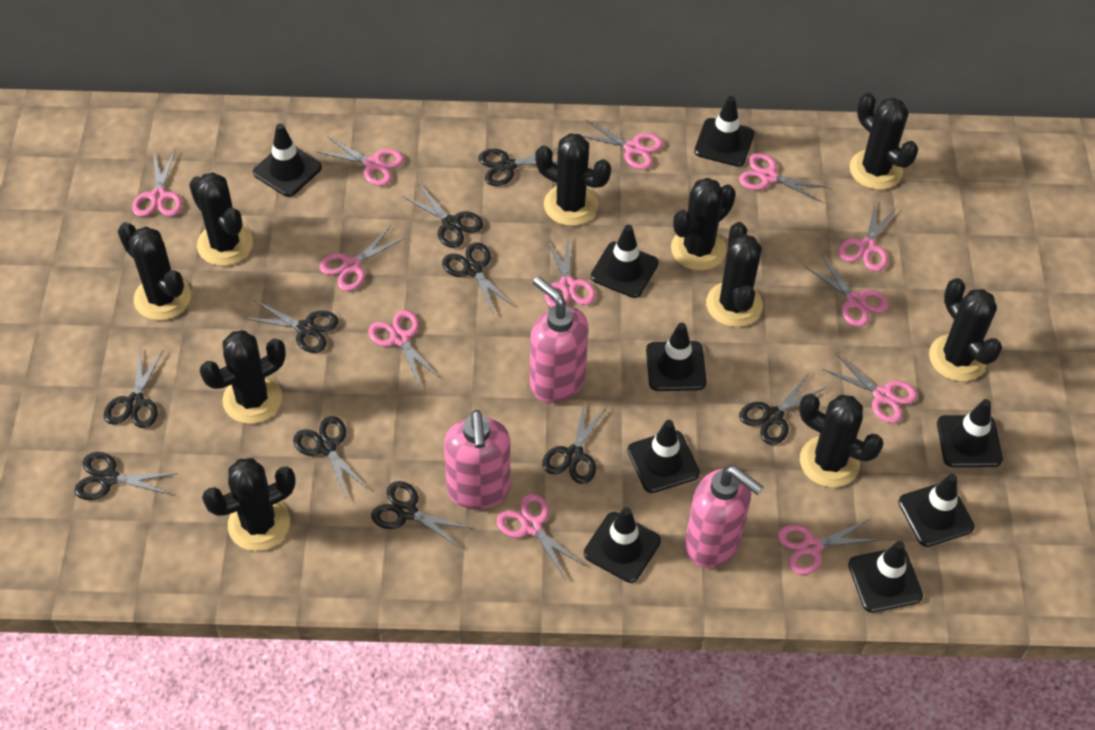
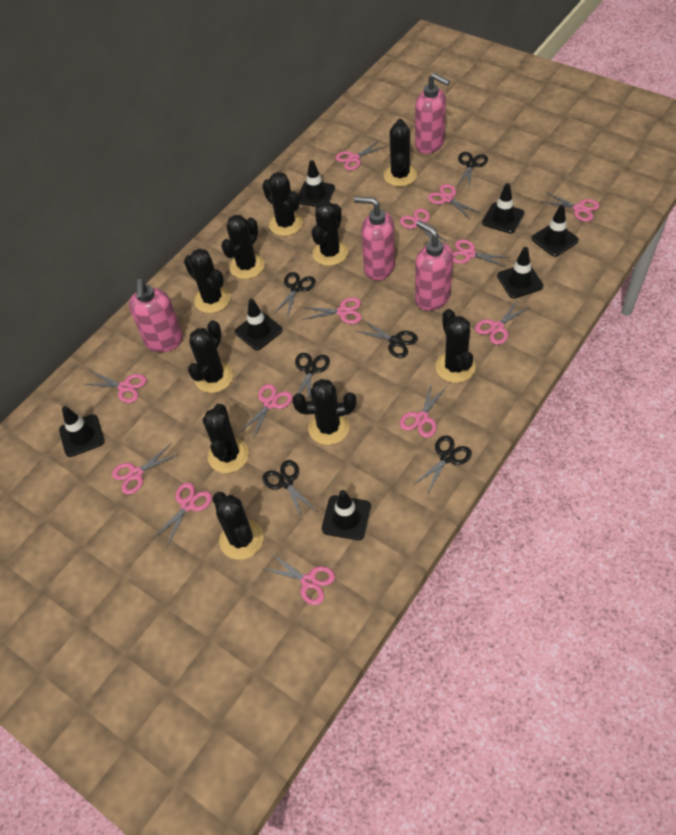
black scissors: [75,452,178,500] [104,347,163,428] [244,300,339,353] [293,416,369,500] [371,481,473,548] [402,183,483,248] [442,242,514,314] [478,148,558,186] [542,400,607,484] [739,375,827,445] = 10 -> [262,460,318,521] [273,272,316,318] [295,353,330,401] [357,320,418,358] [413,435,472,495] [456,152,488,190] = 6
black traffic cone: [253,123,322,197] [584,507,661,583] [591,225,658,298] [627,420,700,493] [646,323,707,391] [694,96,754,167] [848,541,923,613] [898,474,975,547] [937,399,1003,467] = 9 -> [59,406,105,457] [235,299,283,350] [298,160,335,207] [322,490,371,540] [482,183,525,234] [497,247,544,298] [532,205,579,257] = 7
pink scissors: [132,151,182,217] [317,136,404,186] [319,227,405,291] [368,310,441,388] [497,494,585,580] [545,235,596,307] [581,119,663,170] [739,153,828,202] [777,519,881,575] [805,256,889,327] [823,354,917,423] [839,204,896,271] = 12 -> [84,371,147,403] [112,444,179,495] [152,482,212,547] [240,384,293,439] [261,553,335,605] [302,297,362,324] [335,141,387,171] [400,208,448,242] [400,382,447,438] [428,184,480,220] [453,240,511,267] [475,300,531,345] [540,192,600,222] = 13
pink soap dispenser: [444,410,510,510] [530,276,589,403] [685,466,763,568] = 3 -> [129,279,183,352] [354,196,395,281] [415,73,450,154] [415,220,453,311] = 4

